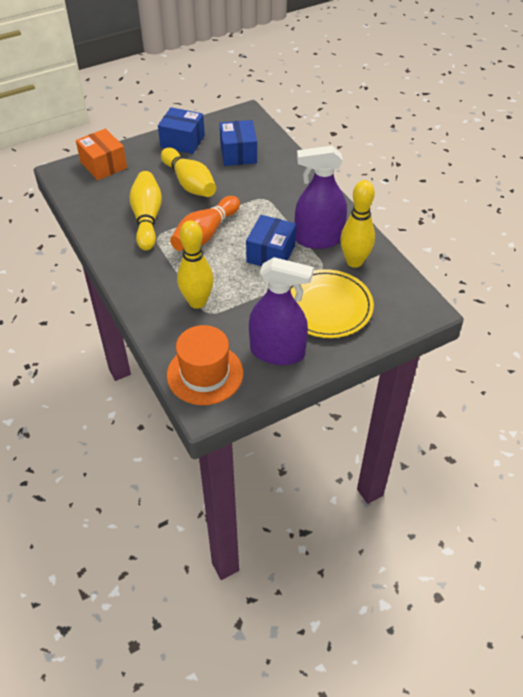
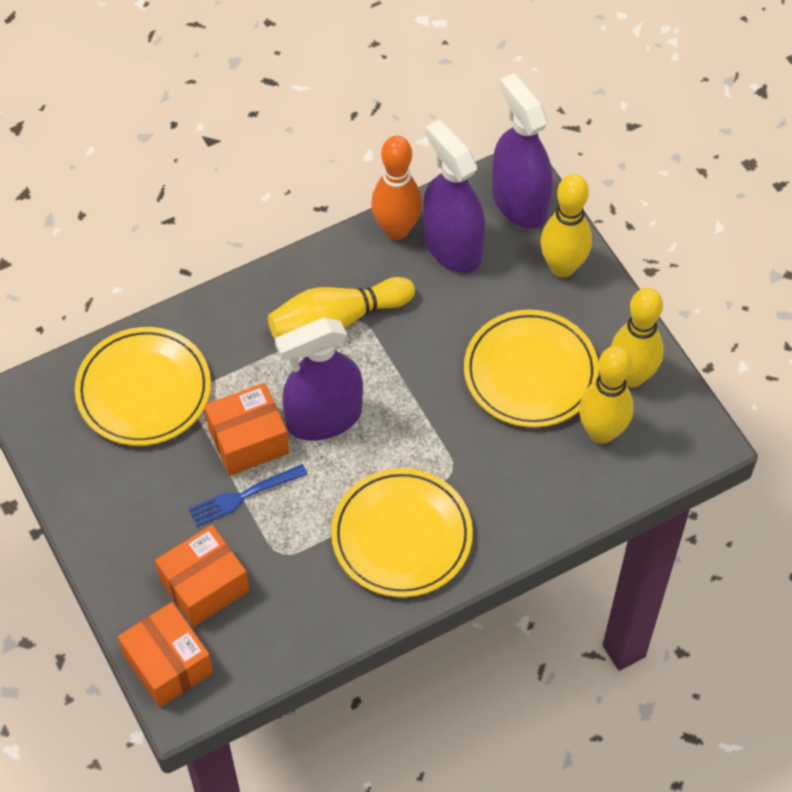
blue box: [158,107,205,154] [220,120,257,166] [246,215,296,267] = 3 -> none = 0
blue fork: none = 0 -> [188,464,308,527] = 1
orange box: [76,128,127,180] = 1 -> [118,602,213,707] [155,525,249,627] [204,383,289,476] = 3
orange hat: [167,325,243,405] = 1 -> none = 0
purple spray bottle: [249,257,313,365] [294,146,347,249] = 2 -> [275,317,363,441] [423,120,485,273] [492,73,553,228] = 3
yellow plate: [290,269,374,338] = 1 -> [75,327,211,446] [331,468,473,597] [464,310,599,428] = 3

